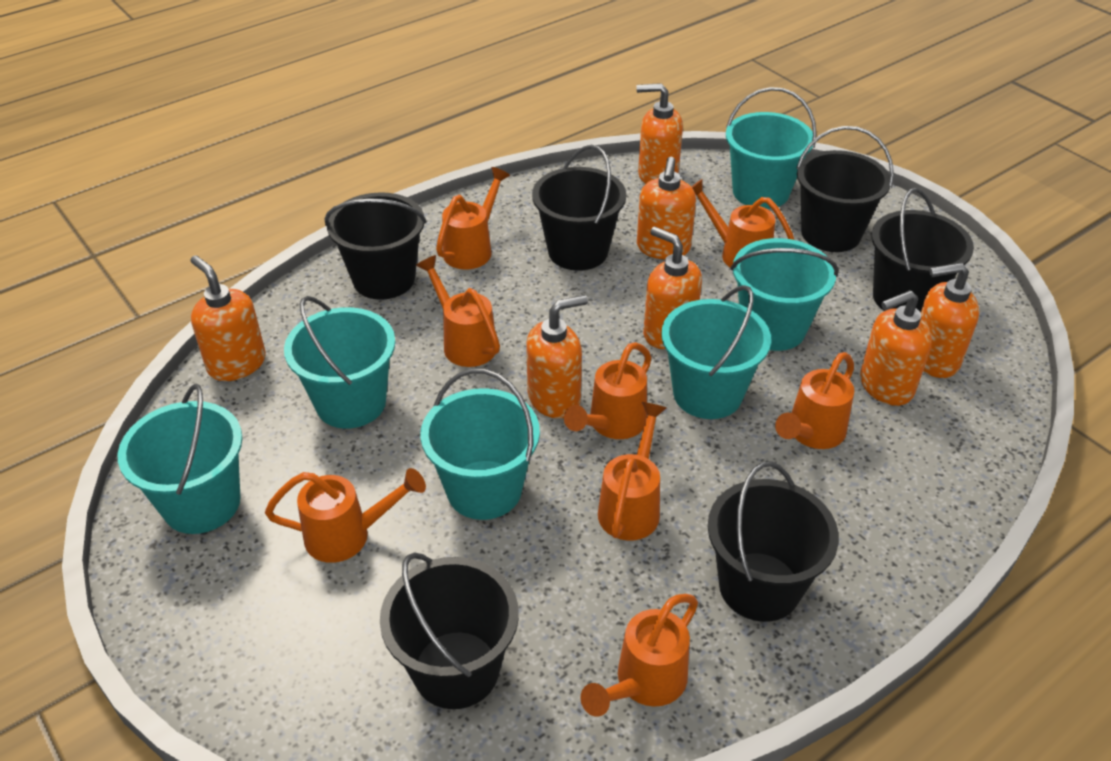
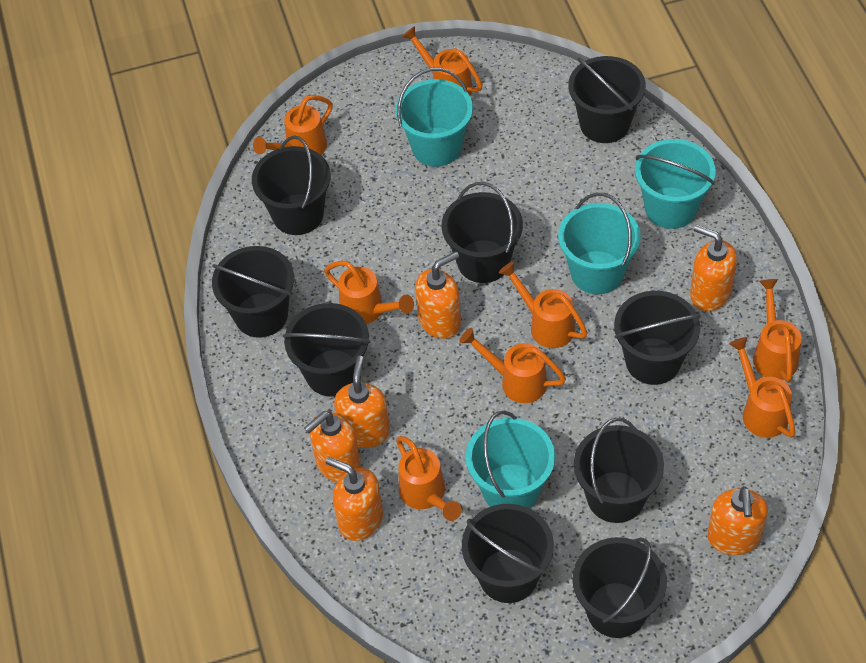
black bucket: [325,192,426,300] [380,552,519,709] [532,145,626,271] [708,461,839,622] [796,126,894,252] [871,188,974,312] = 6 -> [212,246,294,338] [252,135,331,235] [283,303,370,396] [441,182,523,283] [462,504,554,603] [568,56,646,143] [573,537,667,638] [574,418,664,523] [614,291,701,385] = 9
orange soap dispenser: [190,255,266,381] [526,295,588,419] [636,83,683,184] [637,156,696,259] [643,227,702,349] [860,290,932,406] [921,263,979,378] = 7 -> [304,411,361,482] [325,457,383,541] [334,356,390,448] [415,251,461,339] [690,225,737,311] [707,486,768,555] = 6
turquoise bucket: [118,383,243,534] [284,296,395,429] [420,369,540,520] [661,285,771,419] [726,87,817,209] [731,238,839,351] = 6 -> [396,68,473,167] [466,410,555,509] [558,193,641,294] [635,139,716,229] = 4

